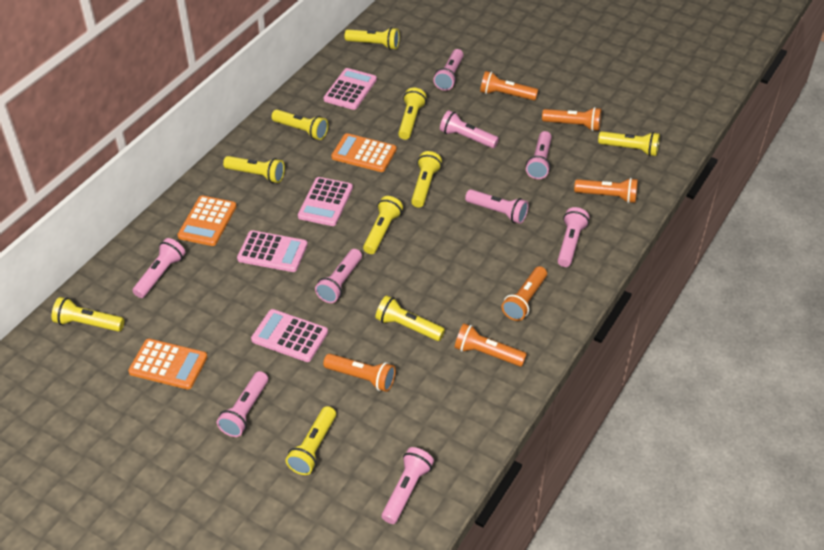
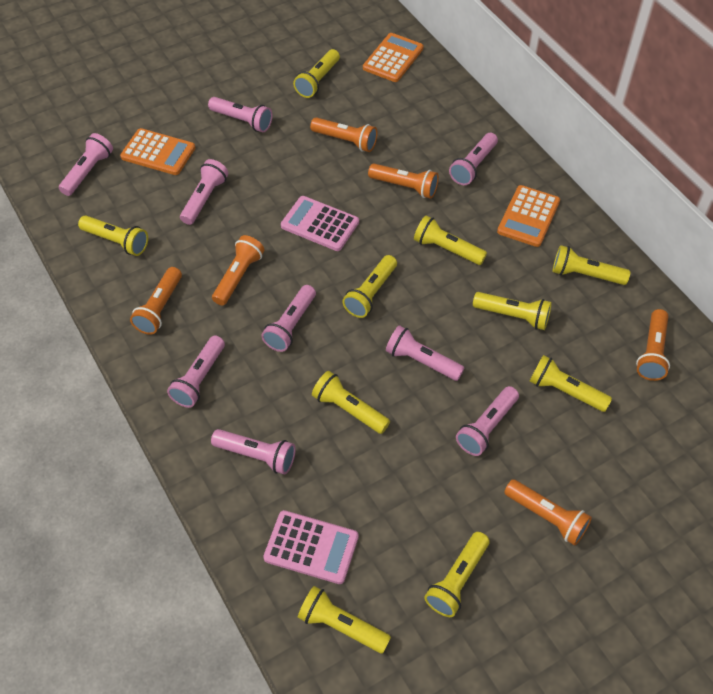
pink calculator: [237,230,308,272] [251,309,328,362] [298,177,353,226] [323,68,377,110] = 4 -> [263,510,359,584] [281,196,359,251] = 2

